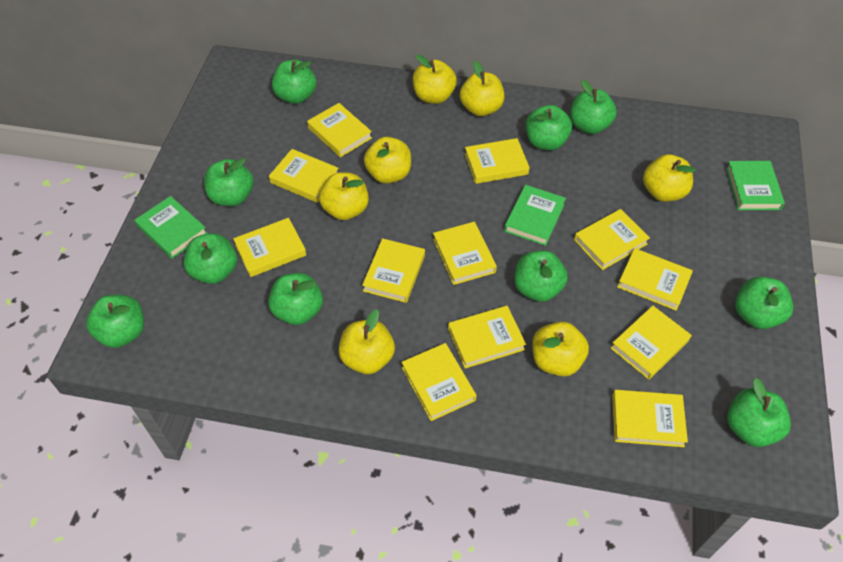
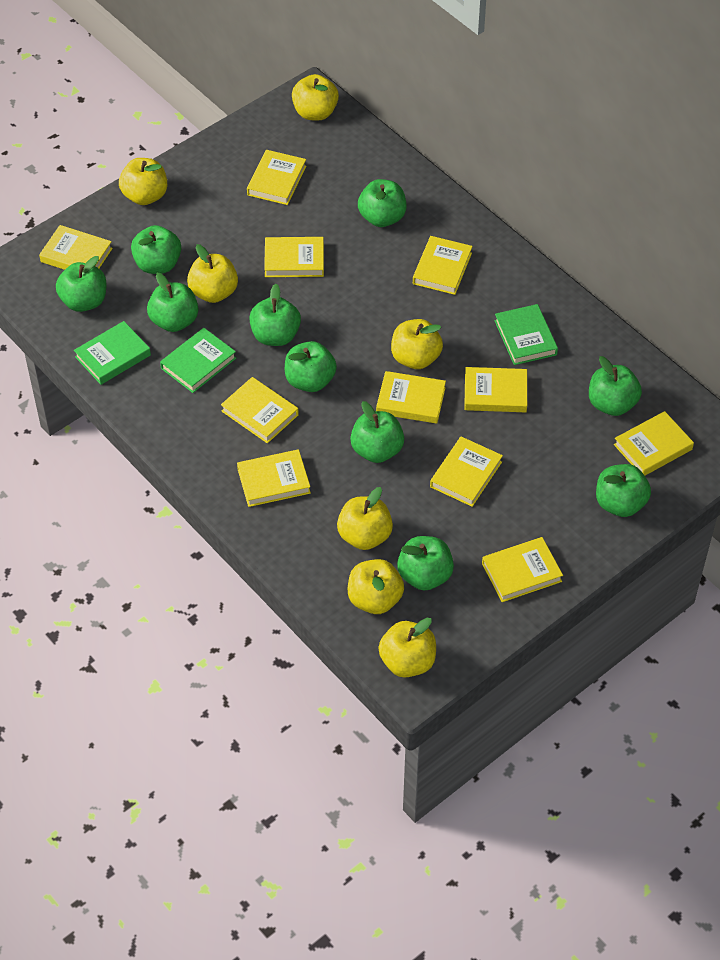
yellow book: [233,218,306,277] [269,149,339,203] [307,103,372,157] [362,238,425,303] [402,343,477,421] [433,222,497,285] [448,306,526,368] [465,138,530,184] [574,209,650,270] [611,306,691,380] [612,390,688,447] [617,248,693,311] = 12 -> [39,225,113,270] [221,377,299,443] [237,449,311,507] [247,150,306,205] [264,237,324,277] [376,371,446,423] [413,236,473,295] [430,436,503,507] [464,367,527,412] [482,537,563,602] [614,411,694,476] = 11

